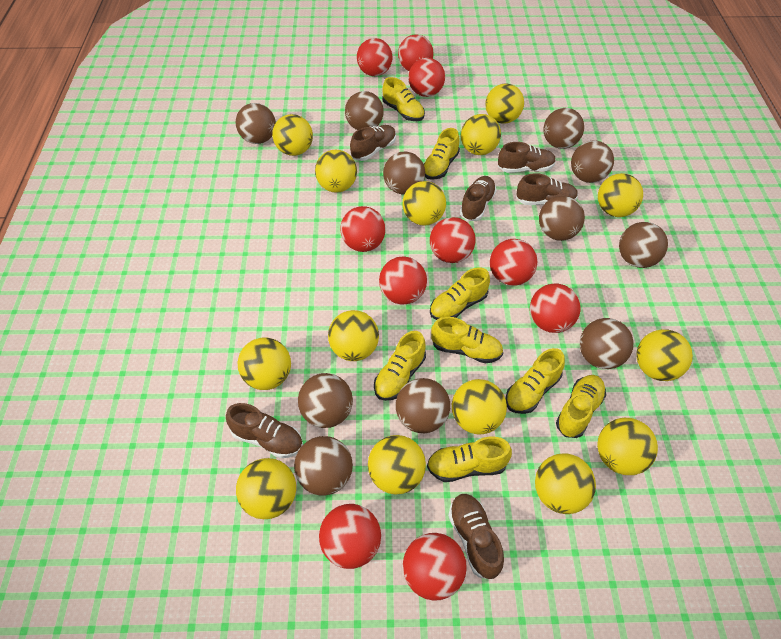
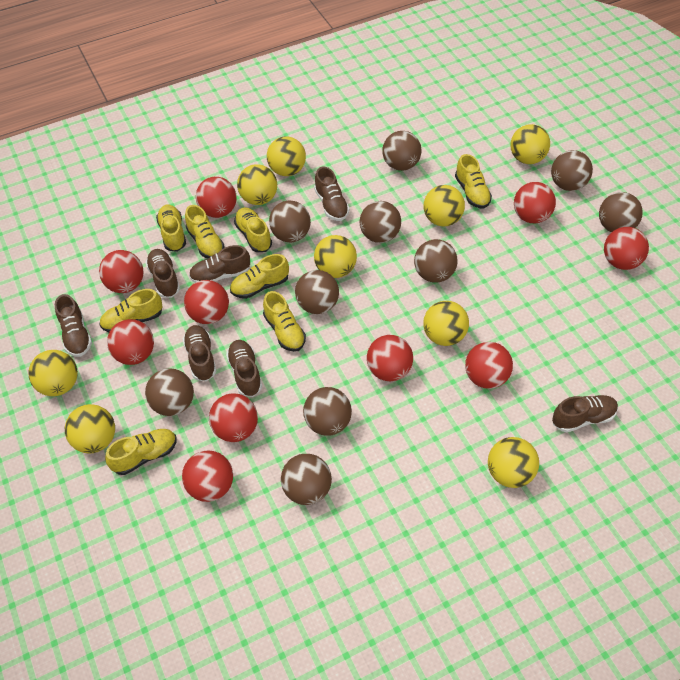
brown ball: [236,103,276,144] [294,436,353,496] [298,373,353,428] [345,91,384,130] [383,152,425,195] [396,378,450,433] [539,196,585,241] [543,108,584,149] [571,140,614,183] [580,318,634,369] [619,222,668,268] = 11 -> [145,368,194,416] [269,201,311,242] [281,454,332,505] [295,270,339,314] [303,387,352,436] [360,201,401,243] [382,131,422,171] [414,239,457,283] [551,150,593,191] [599,192,643,232] = 10
brown shoe: [226,403,303,458] [350,125,396,161] [448,494,504,579] [460,176,497,221] [498,142,556,173] [516,173,578,205] = 6 -> [55,294,92,357] [146,249,180,298] [183,325,216,381] [189,245,250,283] [226,340,262,397] [314,166,350,221] [552,395,618,433] = 7
yellow ball: [236,458,296,519] [238,338,291,390] [272,114,313,156] [315,150,357,193] [328,310,379,361] [368,435,426,494] [403,181,446,225] [452,379,507,435] [461,114,501,155] [485,84,524,124] [535,453,596,514] [597,418,658,475] [598,173,643,217] [636,329,693,381] = 14 -> [28,350,78,396] [65,404,115,453] [237,164,277,205] [267,136,306,176] [314,235,357,278] [423,185,465,226] [423,301,469,346] [488,437,539,488] [510,124,550,164] = 9

